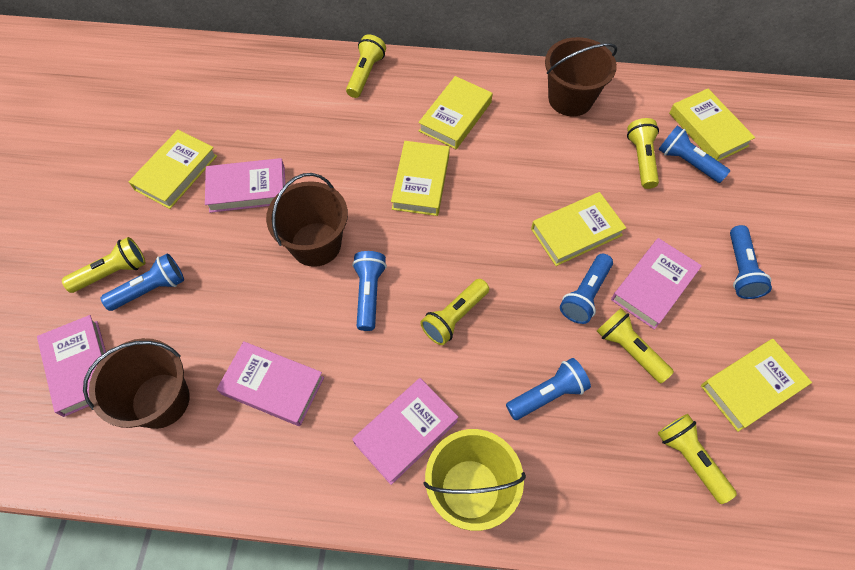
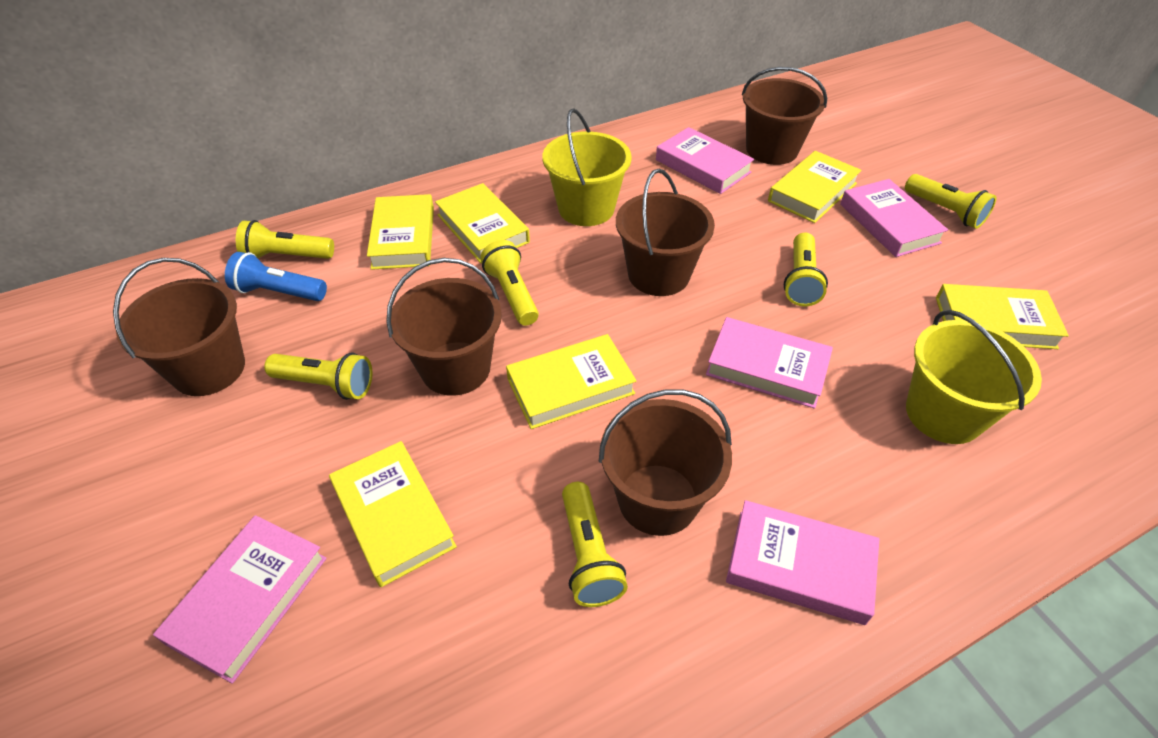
blue flashlight: [101,254,184,311] [352,251,387,331] [506,358,591,420] [560,254,613,324] [659,126,730,183] [730,225,772,299] = 6 -> [225,252,327,301] = 1
brown bucket: [83,338,190,429] [266,173,348,267] [545,37,617,116] = 3 -> [113,258,245,396] [386,258,502,396] [599,389,732,536] [616,169,715,296] [742,67,827,165] = 5
yellow bucket: [424,429,526,531] = 1 -> [542,108,632,226] [906,310,1042,444] = 2

